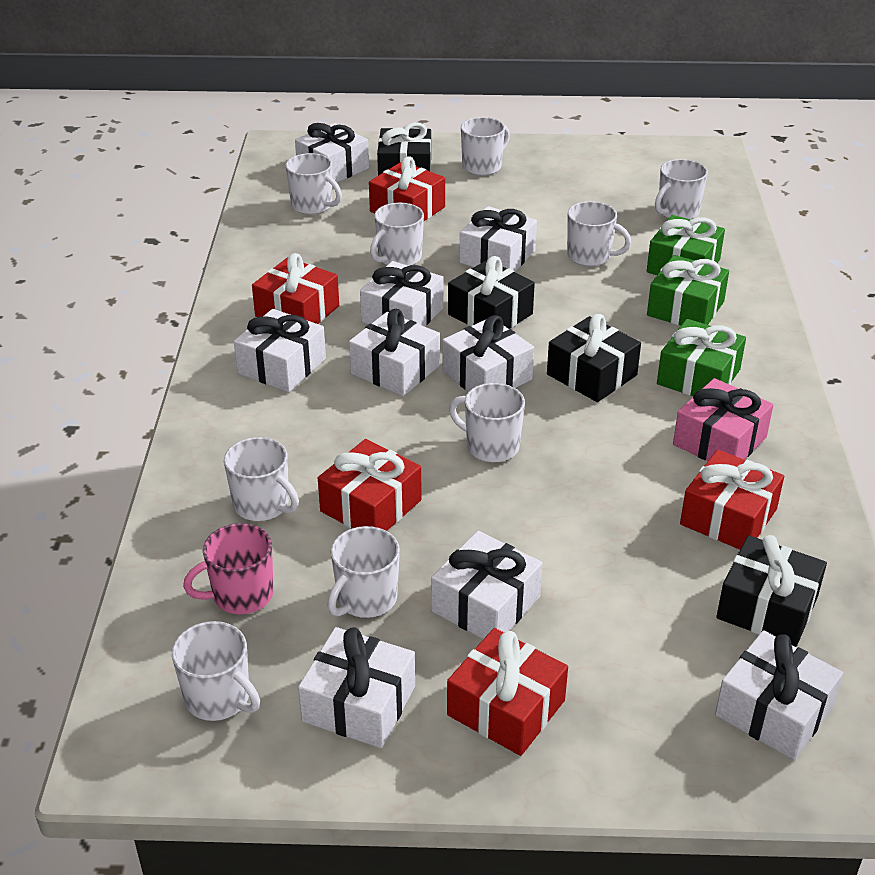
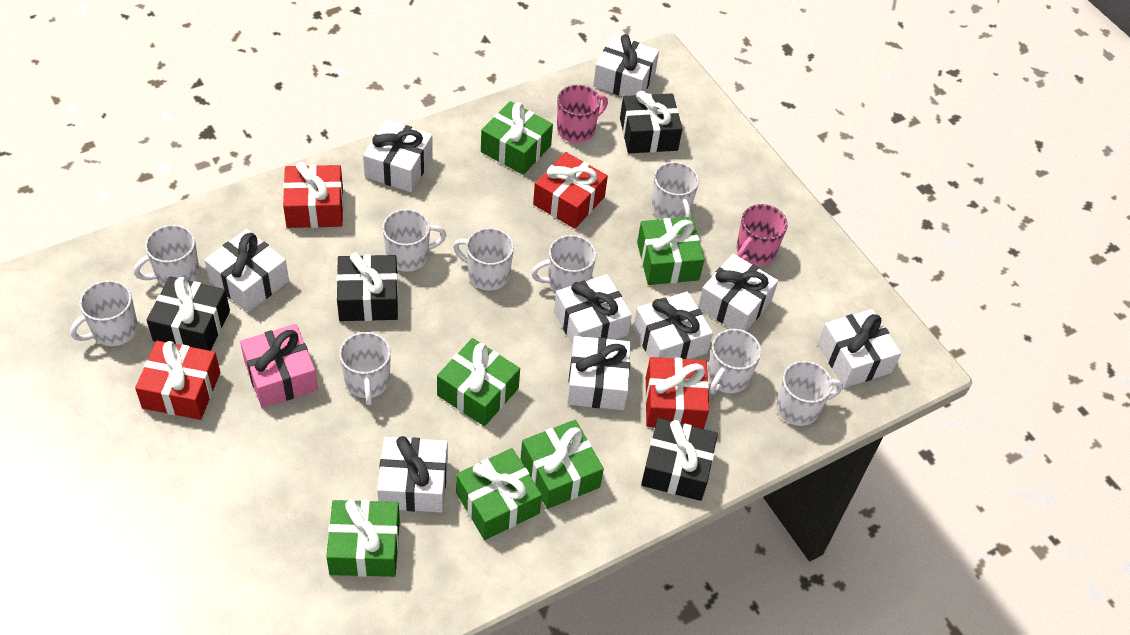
green gift: [647,215,725,275] [647,255,729,326] [657,319,746,396] = 3 -> [326,500,400,577] [437,338,520,426] [456,448,542,540] [481,101,553,175] [521,420,604,509] [637,217,704,285] = 6
pink mug: [183,523,273,614] = 1 -> [557,85,608,143] [736,204,788,265] = 2
red gift: [252,253,339,324] [318,439,422,531] [369,156,445,221] [447,628,568,756] [680,450,784,550] = 5 -> [135,341,220,420] [283,162,343,228] [533,152,608,229] [645,357,709,429] = 4

